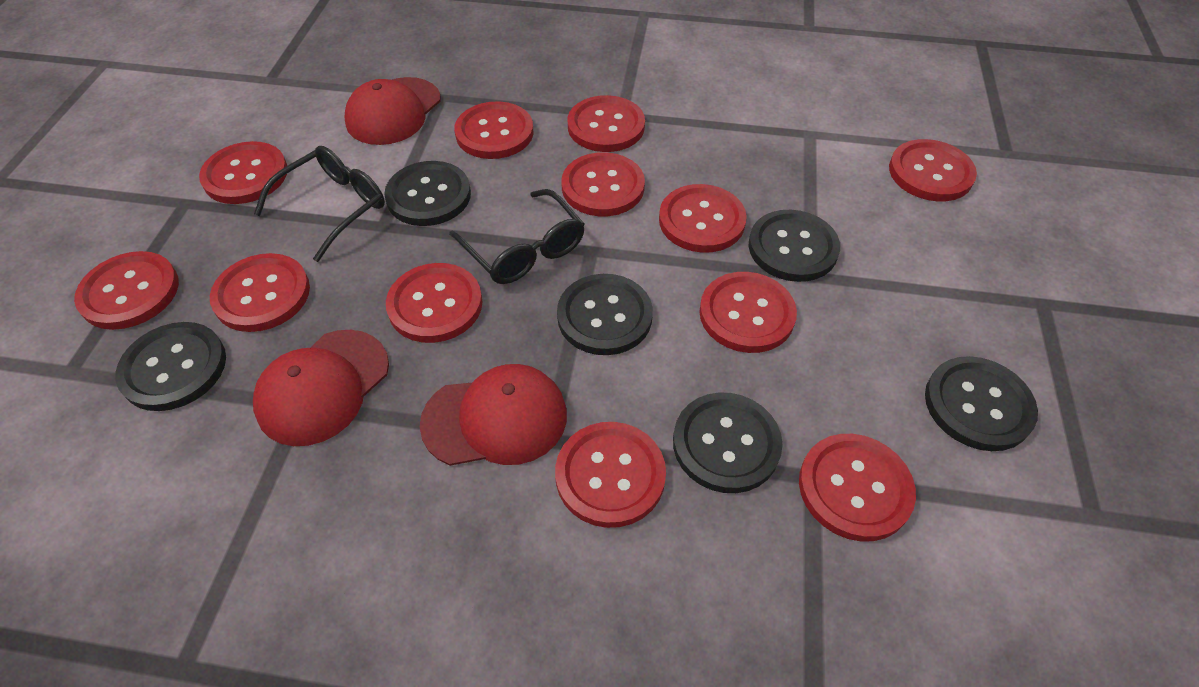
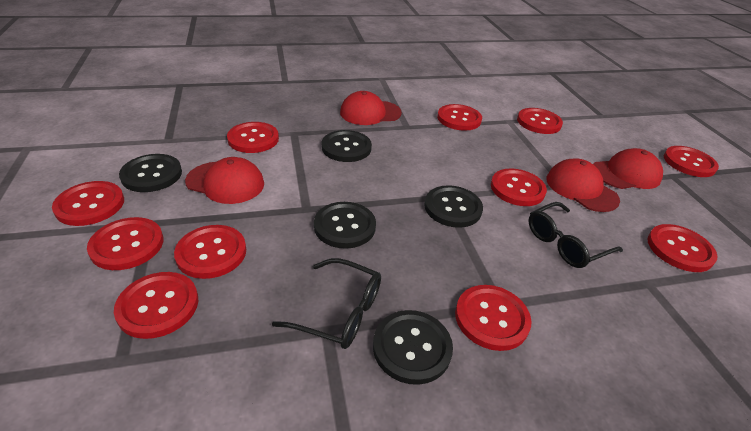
black button: [115,322,226,411] [384,161,471,226] [557,274,653,355] [673,392,783,493] [749,210,840,282] [925,356,1038,451] = 6 -> [119,154,182,192] [314,202,376,249] [322,130,372,162] [373,310,453,385] [424,185,483,228] = 5
red button: [74,251,179,330] [199,141,287,204] [210,253,310,332] [386,263,483,343] [454,101,533,159] [555,422,666,528] [561,152,645,216] [567,95,645,152] [659,184,747,253] [699,272,797,353] [799,434,916,542] [889,139,977,202] = 12 -> [52,181,124,226] [87,217,163,270] [114,272,198,339] [174,225,246,279] [227,122,279,153] [437,104,482,131] [455,285,532,351] [491,168,547,206] [517,108,563,134] [647,224,718,272] [664,146,719,177] = 11
red cap: [253,330,389,446] [345,77,441,145] [420,364,567,466] = 3 -> [185,157,264,204] [340,91,402,125] [546,158,620,212] [593,148,663,189] = 4

